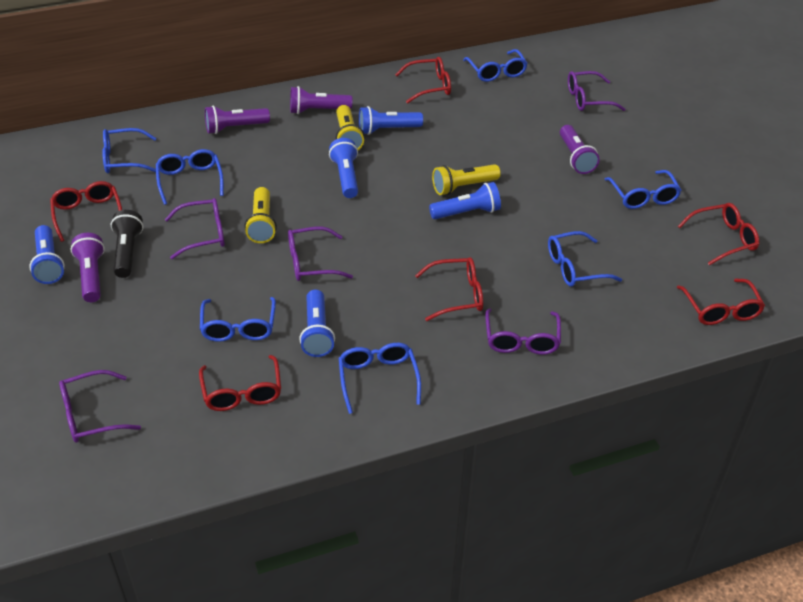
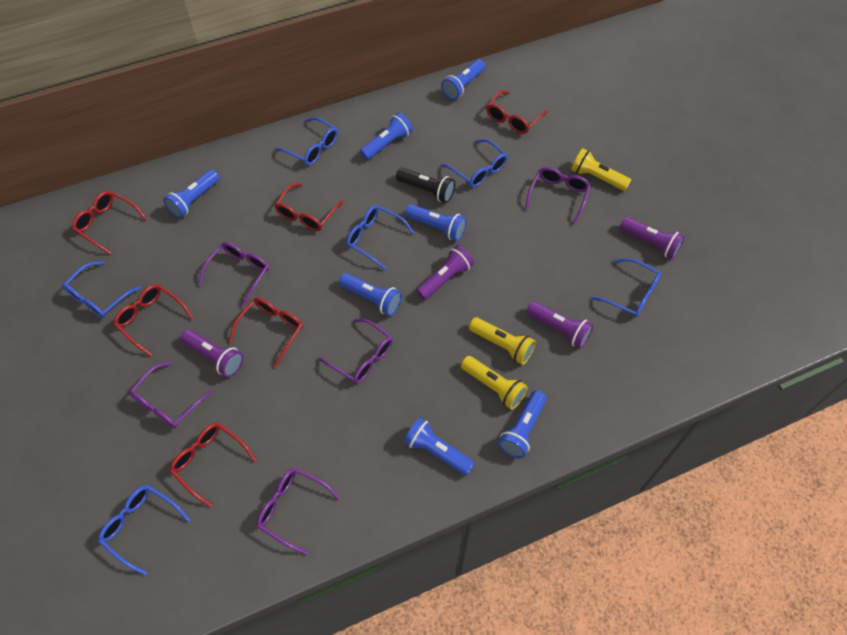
blue flashlight: [29,225,65,284] [299,290,335,357] [329,138,358,198] [359,106,423,135] [429,182,501,219] = 5 -> [163,170,219,218] [339,273,402,316] [360,113,413,160] [404,417,475,476] [405,204,467,241] [441,59,485,100] [498,390,547,458] = 7
blue glasses: [102,128,156,173] [156,149,224,205] [200,297,276,342] [339,343,421,414] [463,49,528,82] [548,231,622,287] [605,170,681,209] = 7 -> [62,261,141,318] [98,485,191,575] [275,117,338,165] [346,205,414,270] [441,139,508,187] [591,258,661,318] = 6

